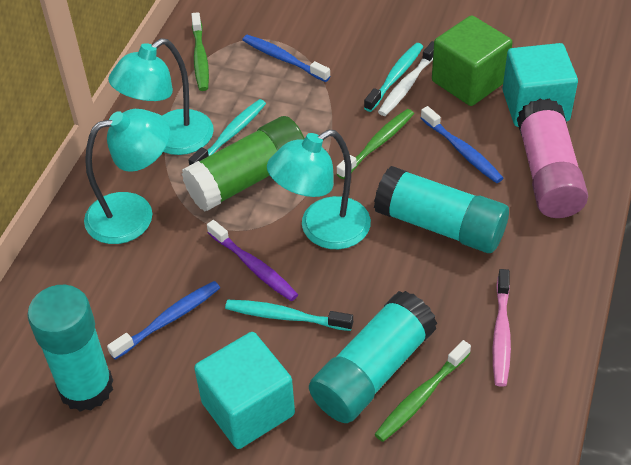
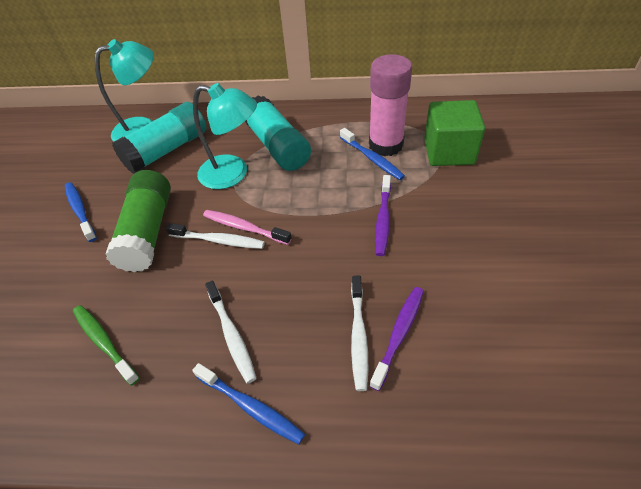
green toothbrush: [191,12,209,91] [337,109,414,179] [374,340,471,442] = 3 -> [73,305,140,386] = 1
purple toothbrush: [207,220,298,301] = 1 -> [369,287,424,391] [375,175,391,256] = 2
turquoise cube: [194,332,295,449] [502,43,578,127] = 2 -> none = 0
turquoise glue stick: [27,285,113,412] [309,291,437,423] [374,166,509,253] = 3 -> [112,102,206,174] [245,96,311,171] = 2
turquoise lamp: [84,109,170,244] [108,38,214,155] [267,129,371,249] = 3 -> [95,39,154,142] [193,83,257,189] = 2
turquoise toothbrush: [188,99,266,166] [225,300,353,331] [364,43,423,112] = 3 -> none = 0
white toothbrush: [378,41,434,116] = 1 -> [165,223,265,249] [205,281,256,383] [351,276,368,391] = 3

